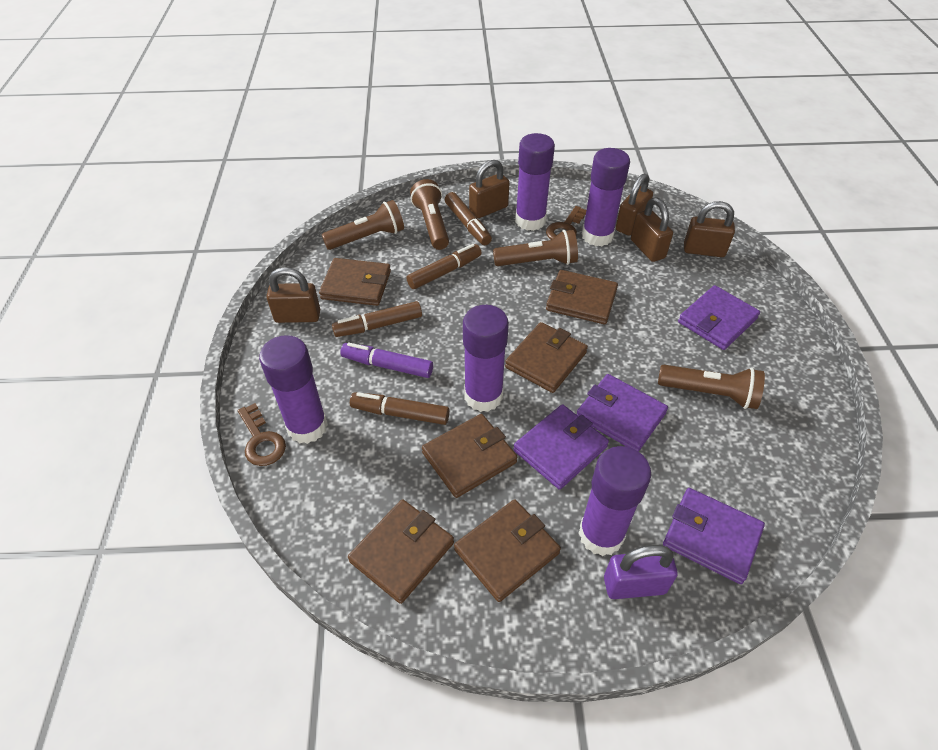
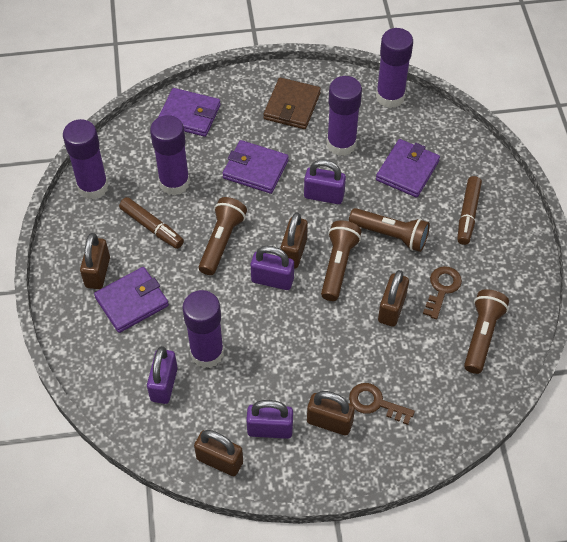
brown marker: [332,301,422,337] [350,392,450,425] [406,244,482,289] [445,192,492,245] = 4 -> [119,197,184,249] [457,176,482,245] = 2
brown wallet: [319,258,391,306] [348,499,454,604] [422,414,517,498] [454,499,561,602] [505,322,588,393] [546,270,618,324] = 6 -> [263,78,321,129] = 1
purple marker: [340,342,433,378] = 1 -> none = 0
purple padlock: [604,545,678,599] = 1 -> [147,346,178,404] [246,400,293,439] [251,246,294,290] [304,160,346,204] = 4

